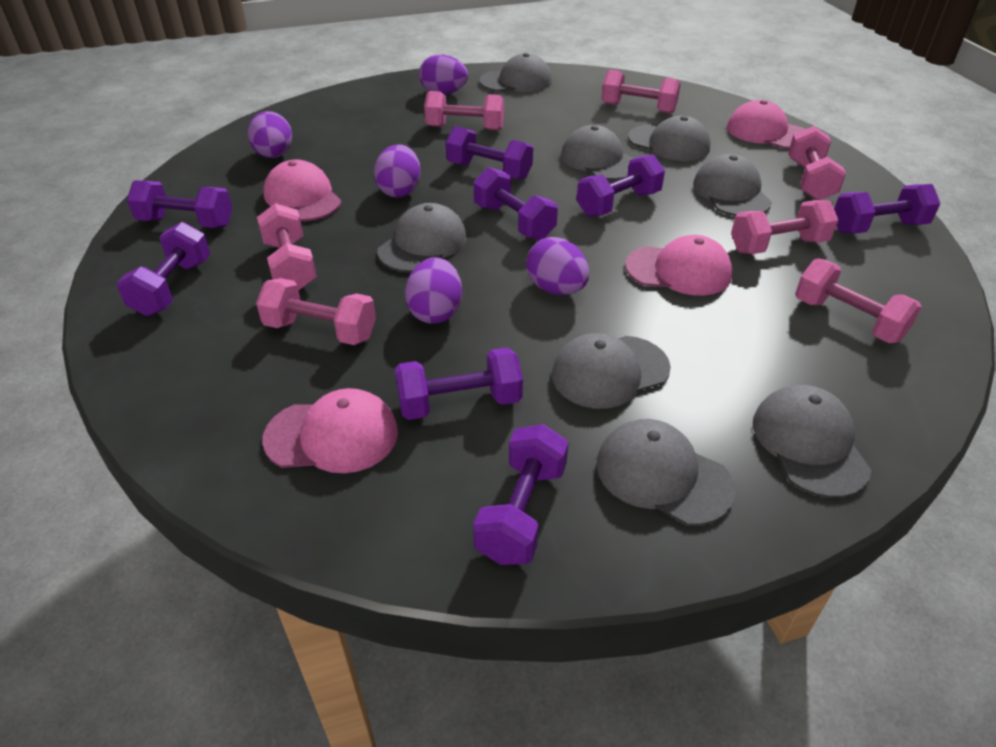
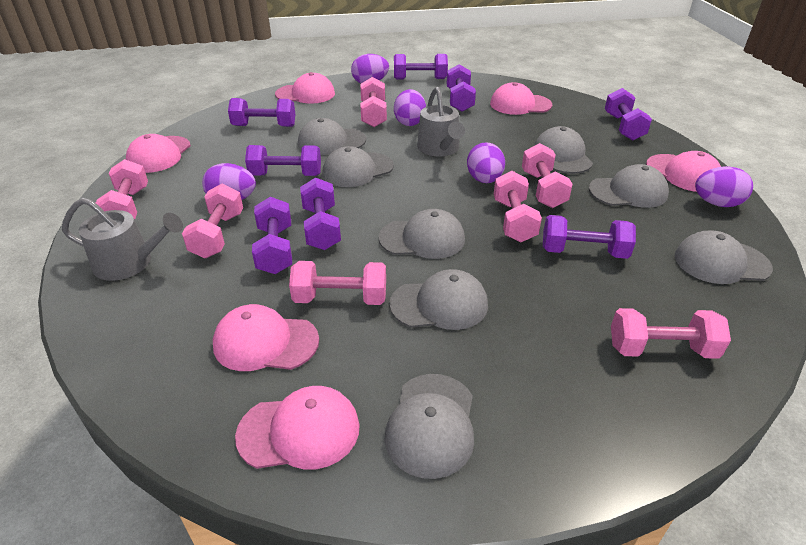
grey watering can: none = 0 -> [62,198,183,281] [417,87,465,157] = 2
pink cap: [262,388,398,473] [263,160,341,221] [625,235,732,296] [727,100,805,149] = 4 -> [126,134,191,173] [213,304,319,371] [235,386,360,469] [275,72,335,104] [490,82,552,115] [646,151,721,192] = 6

